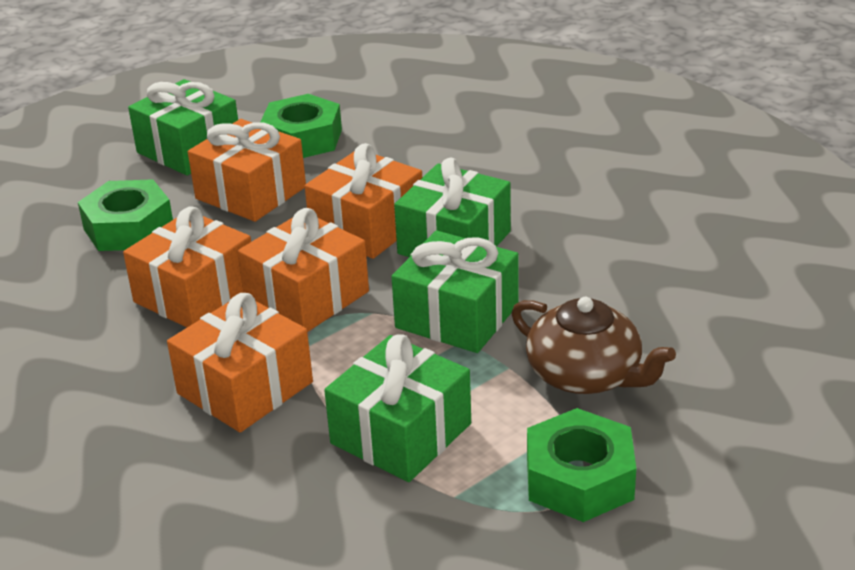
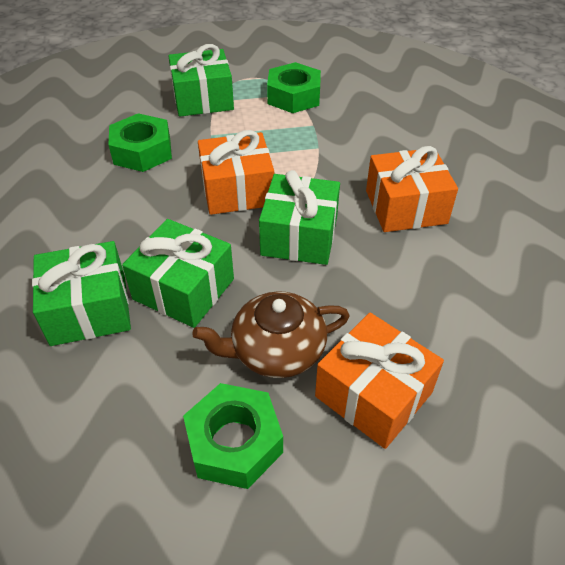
orange gift: [123,206,251,328] [167,293,313,432] [188,119,306,222] [237,208,369,332] [305,143,422,259] = 5 -> [198,130,274,215] [315,313,444,449] [366,146,458,232] = 3

